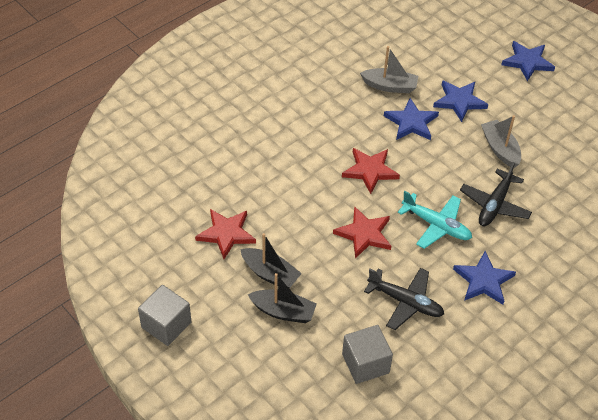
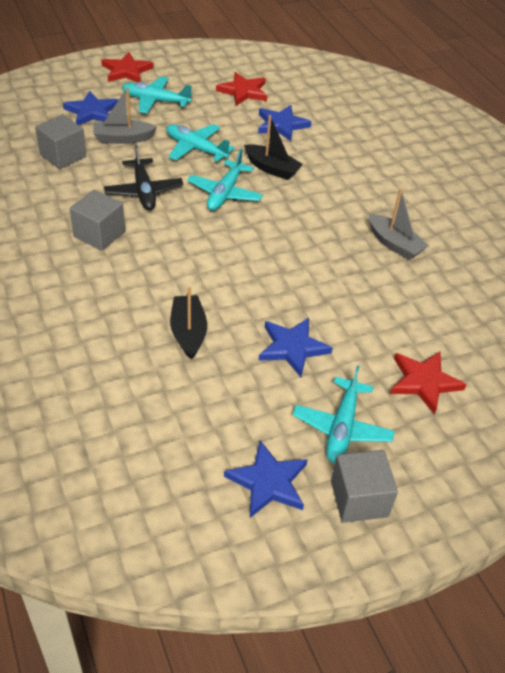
black plane: [364,268,444,330] [460,162,532,226] = 2 -> [104,145,183,210] = 1
grey cube: [138,285,191,346] [342,325,393,384] = 2 -> [35,114,86,169] [70,190,125,251] [331,450,398,523] = 3
turquoise plane: [398,191,472,249] = 1 -> [122,76,193,113] [166,124,235,162] [187,149,263,211] [293,365,395,463] = 4

